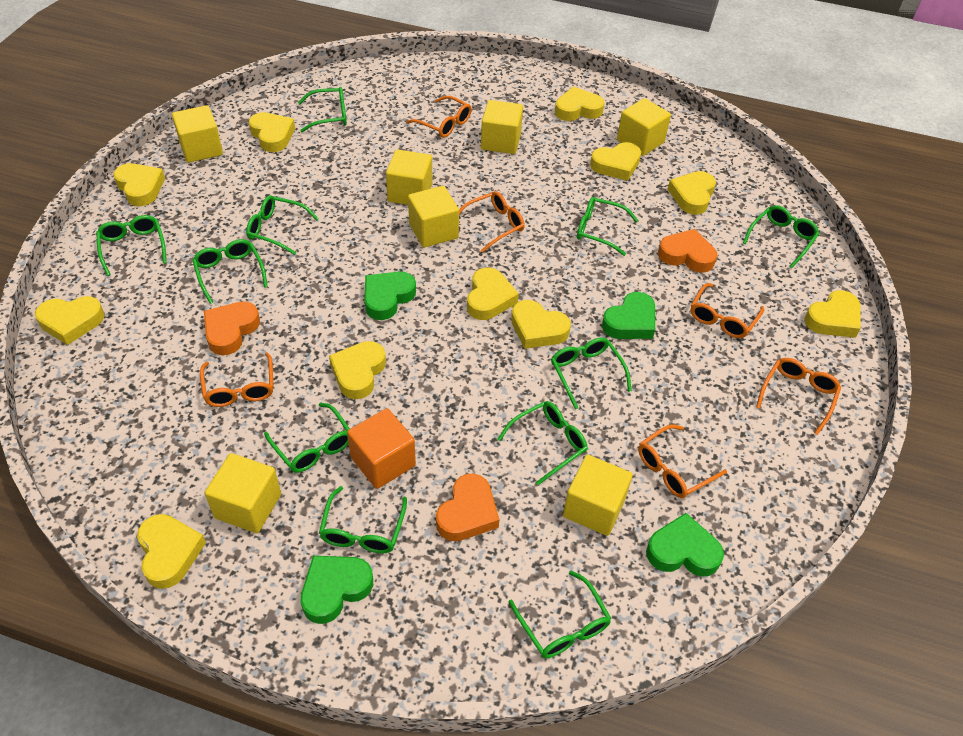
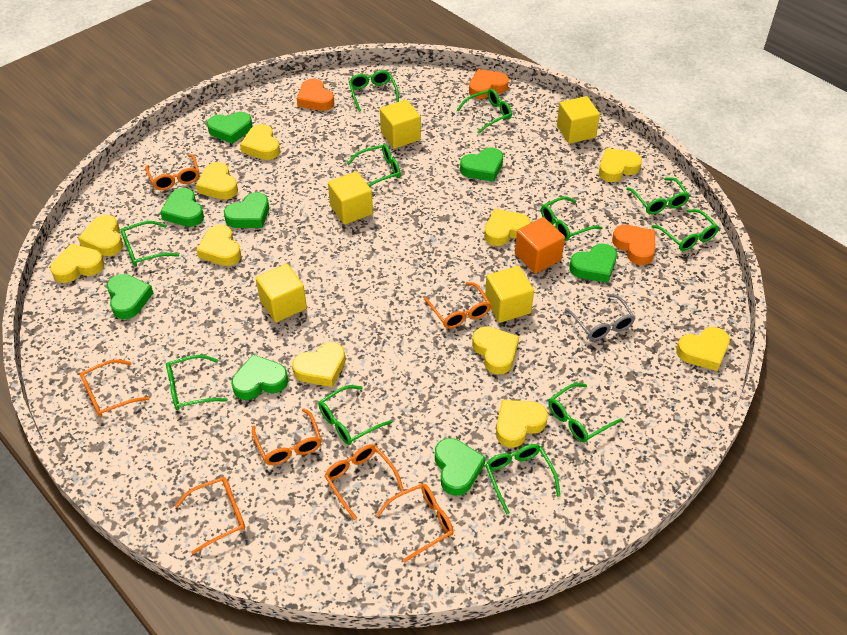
green heart: [301,556,373,624] [365,271,416,320] [602,292,655,339] [646,513,724,577] = 4 -> [107,274,153,319] [160,188,204,227] [207,112,253,144] [224,192,269,228] [232,354,288,400] [435,438,485,496] [460,147,503,182] [569,244,617,283] = 8
grey glasses: none = 0 -> [565,294,636,340] = 1
orange glasses: [200,352,273,407] [406,96,472,138] [459,191,525,253] [638,424,727,498] [691,283,764,338] [756,358,841,435] = 6 -> [80,359,149,417] [145,154,199,190] [175,477,245,554] [252,408,322,465] [325,444,404,520] [376,484,454,563] [424,282,491,329] = 7
yellow cube: [172,105,223,163] [205,453,281,533] [386,149,432,205] [408,186,459,248] [481,100,523,154] [563,455,633,536] [617,98,671,156] = 7 -> [256,264,307,322] [328,171,373,225] [380,100,421,149] [485,266,534,323] [557,96,600,144] = 5

